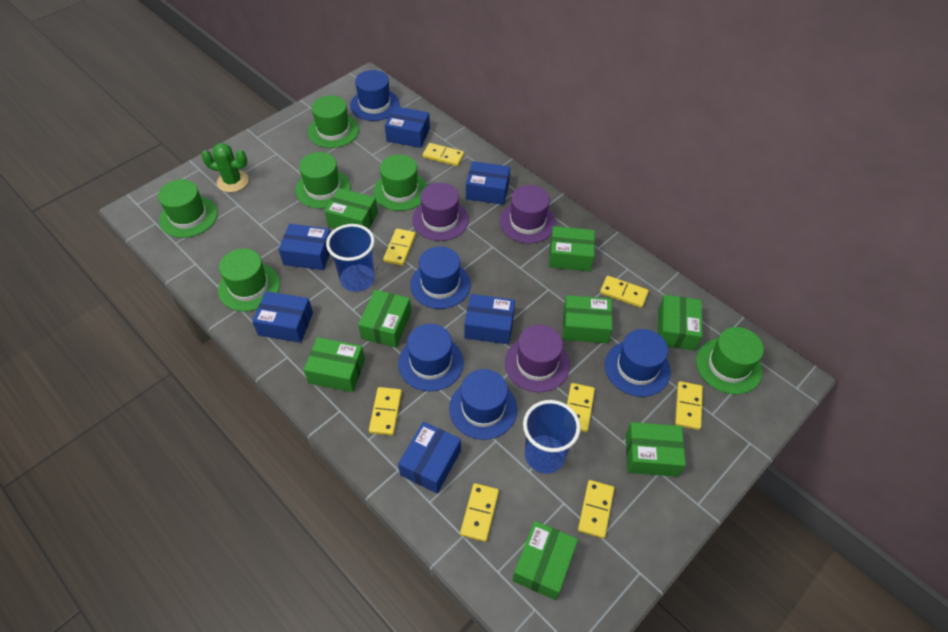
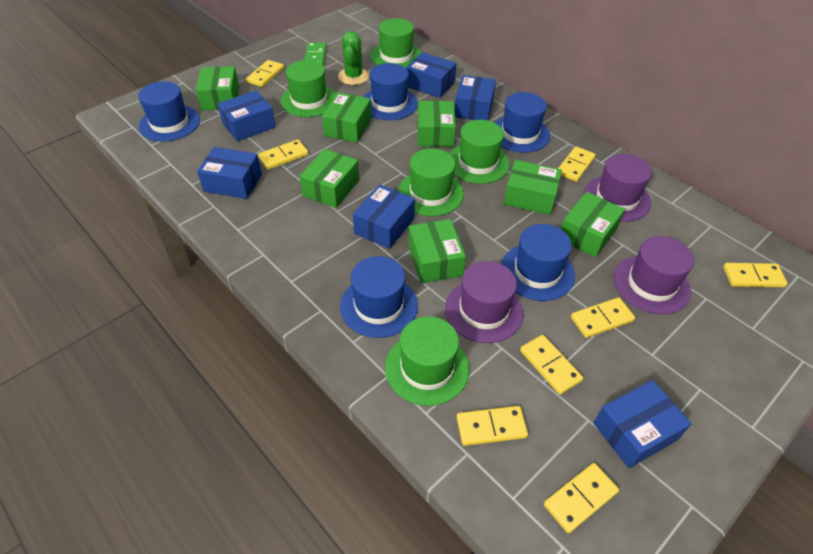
blue cup: [326,224,375,292] [523,400,581,474] = 2 -> none = 0
green box: [304,337,365,392] [324,188,378,229] [358,290,411,348] [512,521,578,600] [549,226,595,271] [563,295,612,343] [626,422,686,477] [658,295,702,350] = 8 -> [196,66,239,110] [299,149,359,208] [322,92,371,143] [408,219,466,283] [418,101,456,147] [504,160,562,215] [561,192,625,257] = 7
green domino: none = 0 -> [305,43,326,65] = 1
green hat: [158,179,217,238] [218,248,280,312] [295,152,350,209] [308,95,359,148] [373,154,427,211] [696,327,764,394] = 6 -> [281,60,336,117] [371,18,421,68] [385,316,470,406] [398,148,464,216] [449,120,510,184] = 5

